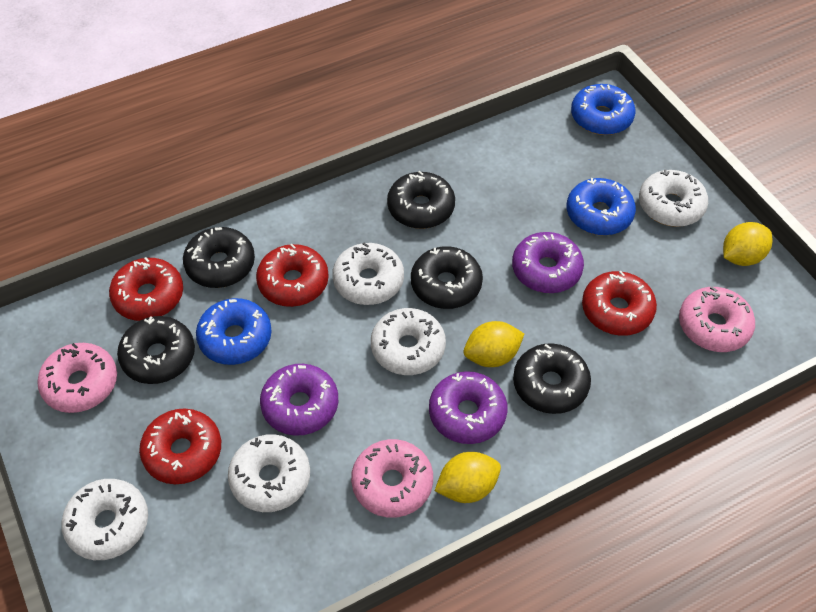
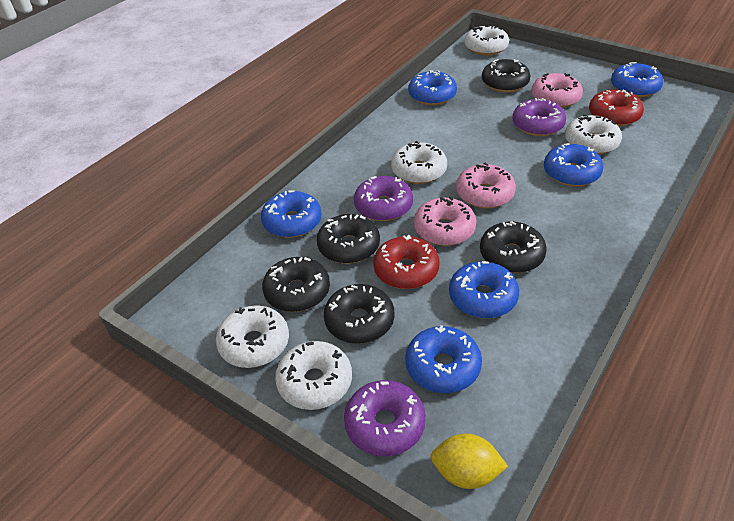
blue donut: [196,298,272,365] [567,178,636,236] [571,84,635,135] = 3 -> [261,190,322,238] [405,325,482,393] [408,70,457,105] [449,261,519,318] [544,143,604,187] [611,62,663,97] = 6
red donut: [109,257,183,321] [139,408,221,484] [256,244,329,307] [582,271,657,336] = 4 -> [373,235,440,289] [589,89,644,126] = 2
yellow lemon: [435,452,501,503] [464,321,524,367] [723,222,773,266] = 3 -> [431,433,508,489] = 1

